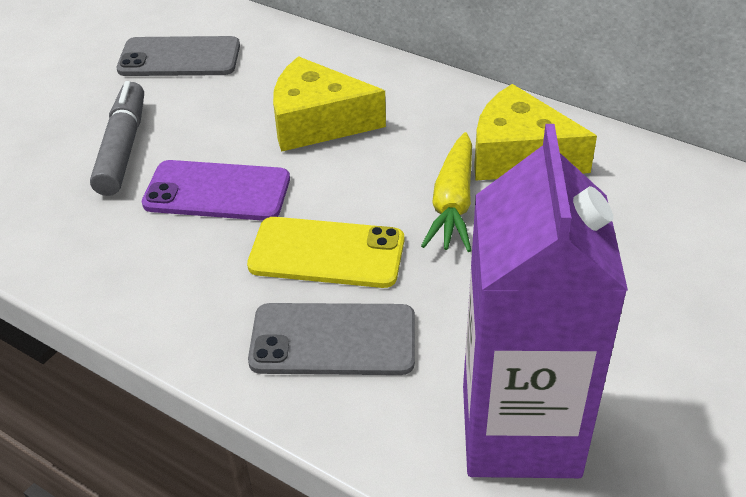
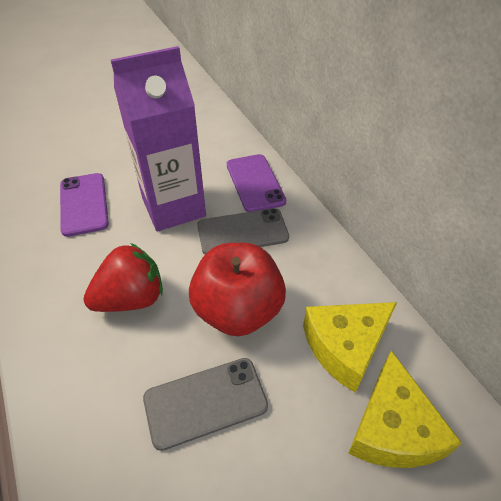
grey marker: [90,81,144,196] = 1 -> none = 0
purple phone: [142,160,290,221] = 1 -> [60,173,109,237] [227,154,286,212] = 2
red apple: none = 0 -> [189,243,286,336] = 1
red strawberry: none = 0 -> [83,243,163,312] = 1
yellow carrot: [421,132,472,252] = 1 -> none = 0
yellow phone: [247,217,404,288] = 1 -> none = 0

